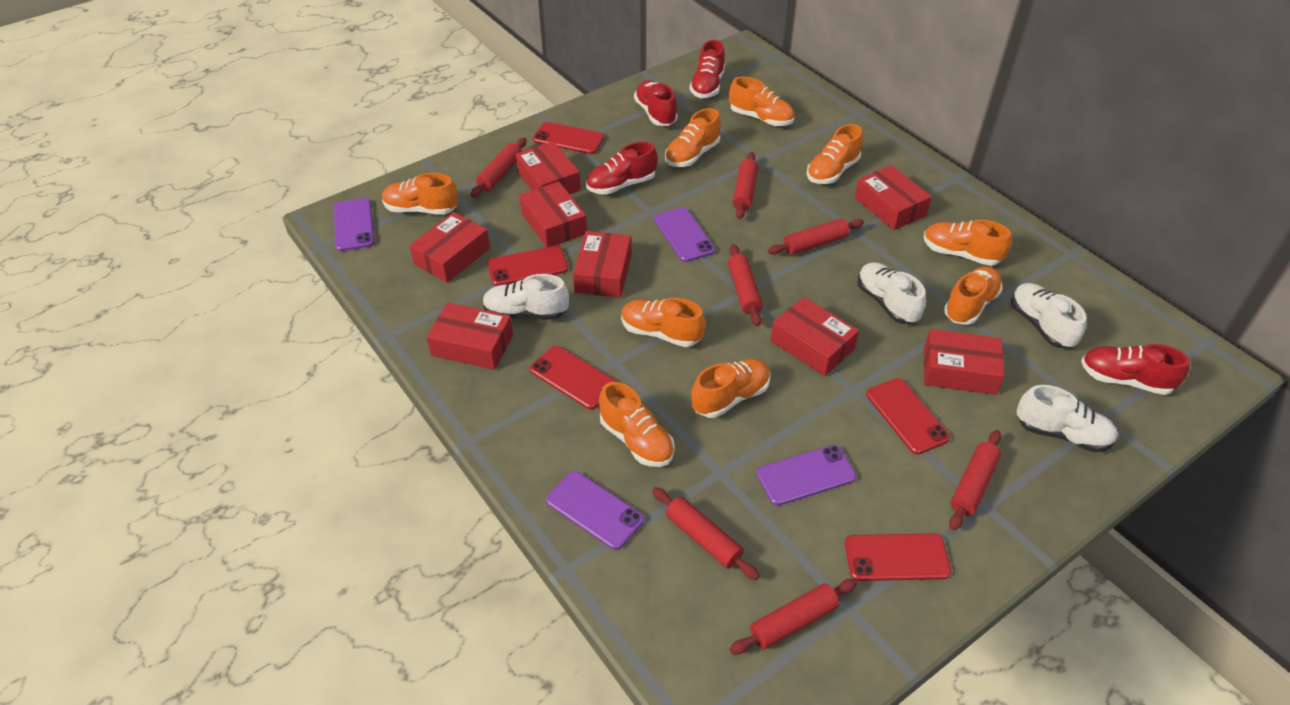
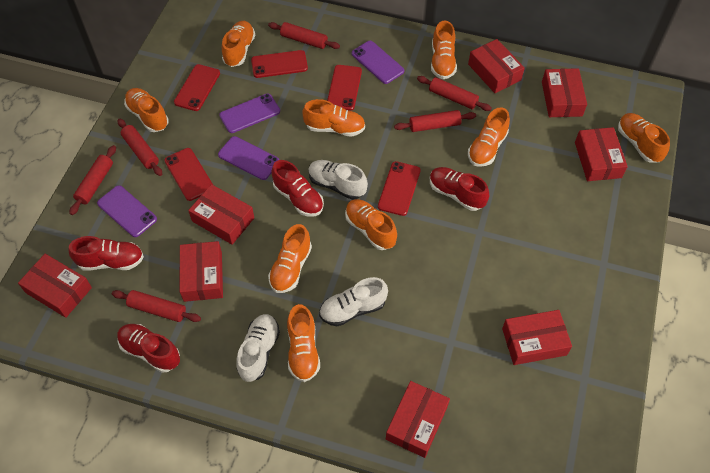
red rolling pin: [471,138,527,198] [652,487,760,580] [728,244,763,326] [729,579,857,655] [733,152,758,219] [768,218,864,255] [949,430,1001,531] = 7 -> [69,145,116,215] [112,290,201,322] [118,119,162,176] [268,22,340,49] [394,110,476,132] [417,76,492,111] = 6
white shoe: [483,274,569,319] [857,262,926,324] [1011,283,1086,348] [1016,385,1118,452] = 4 -> [236,314,280,382] [308,160,368,200] [319,277,388,326] = 3

